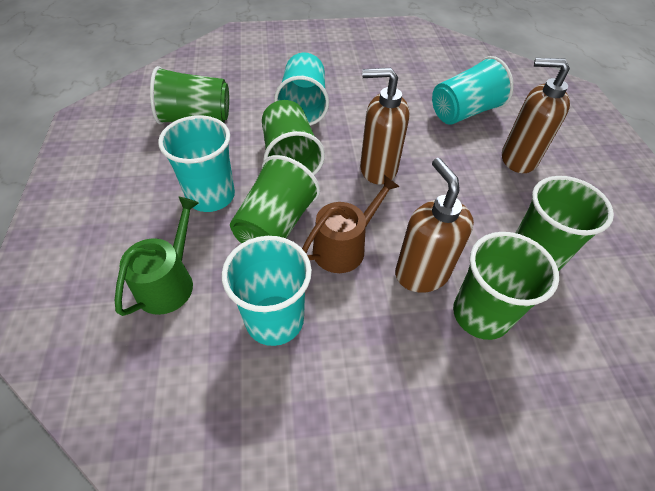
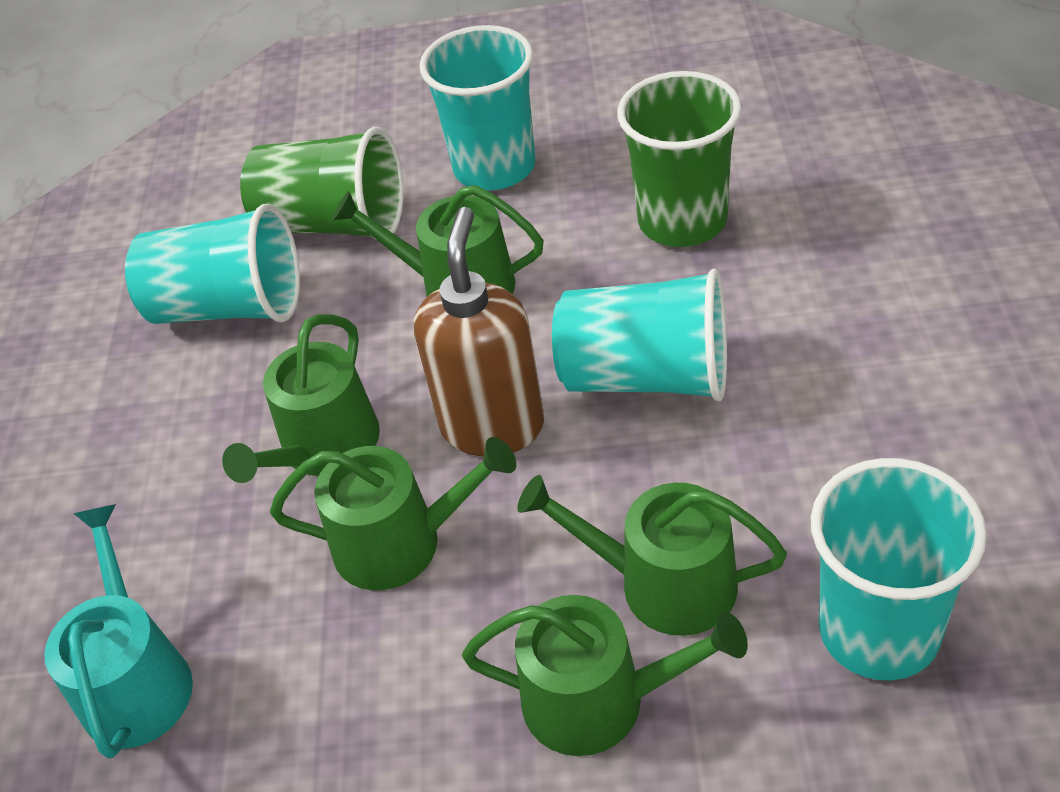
brown soap dispenser: [360,68,409,185] [395,158,474,293] [502,58,570,173] = 3 -> [414,207,544,456] = 1
brown watering can: [302,175,400,273] = 1 -> none = 0
green cup: [150,66,229,124] [230,155,320,243] [262,100,325,175] [453,232,559,340] [516,176,614,271] = 5 -> [240,127,404,239] [617,71,741,247] = 2
green watering can: [115,197,199,316] = 1 -> [222,314,380,483] [270,437,516,590] [332,185,544,296] [462,595,748,756] [517,475,787,636] = 5
turquoise watering can: none = 0 -> [44,504,193,759] = 1

